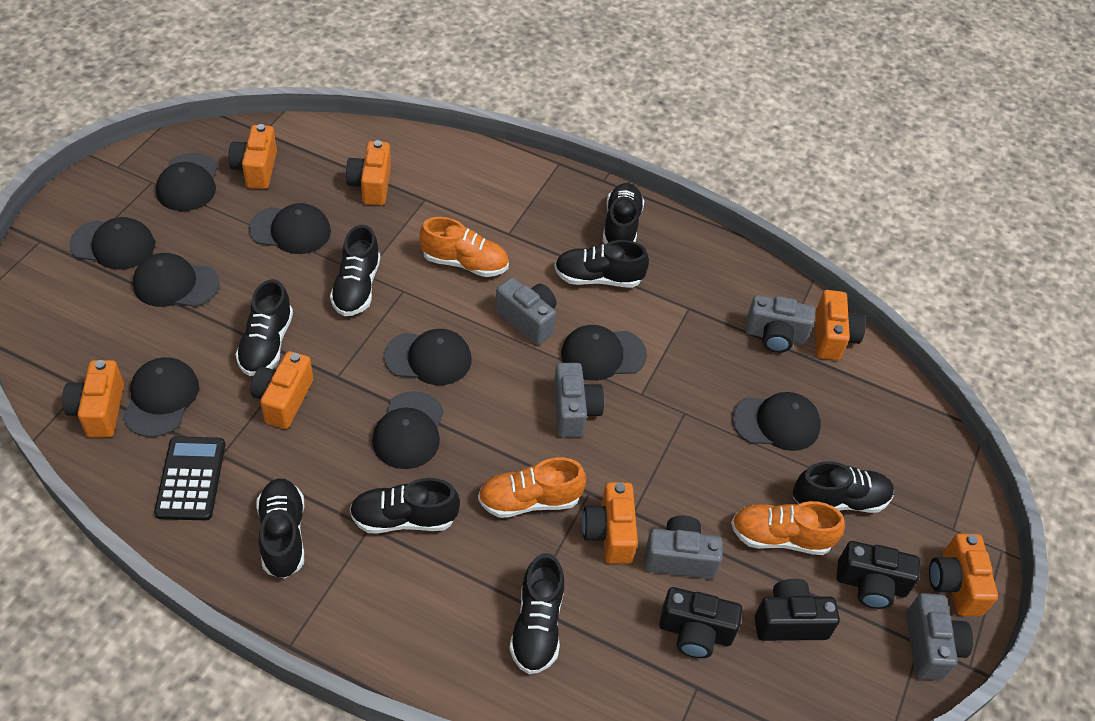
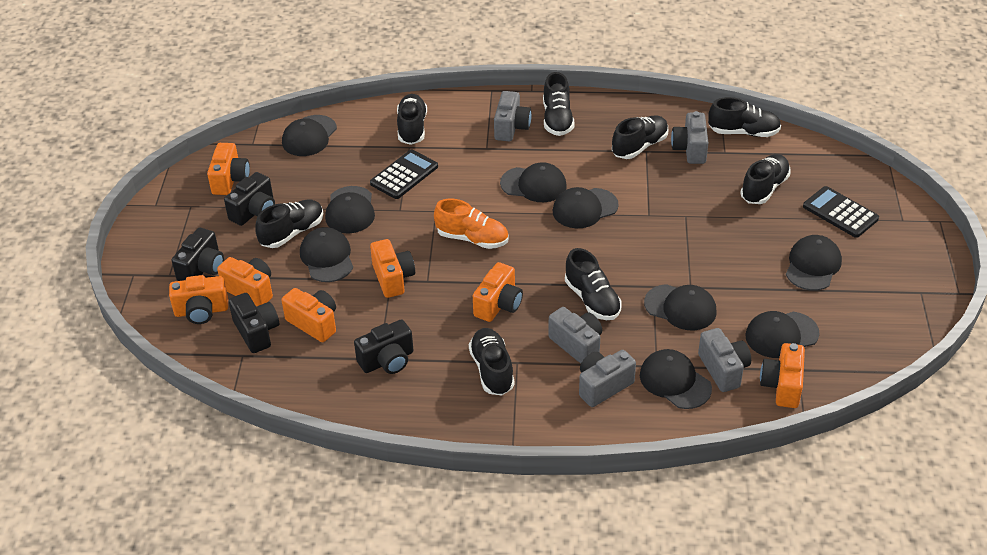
black calculator: [154,436,225,520] = 1 -> [370,149,438,199] [803,186,879,238] = 2
black camera: [659,587,742,658] [754,579,840,641] [837,541,920,609] = 3 -> [172,228,224,281] [224,172,275,226] [229,293,279,353] [354,319,413,374] = 4
orange shoe: [419,217,509,277] [478,457,586,518] [731,501,845,555] = 3 -> [434,199,508,249] = 1

